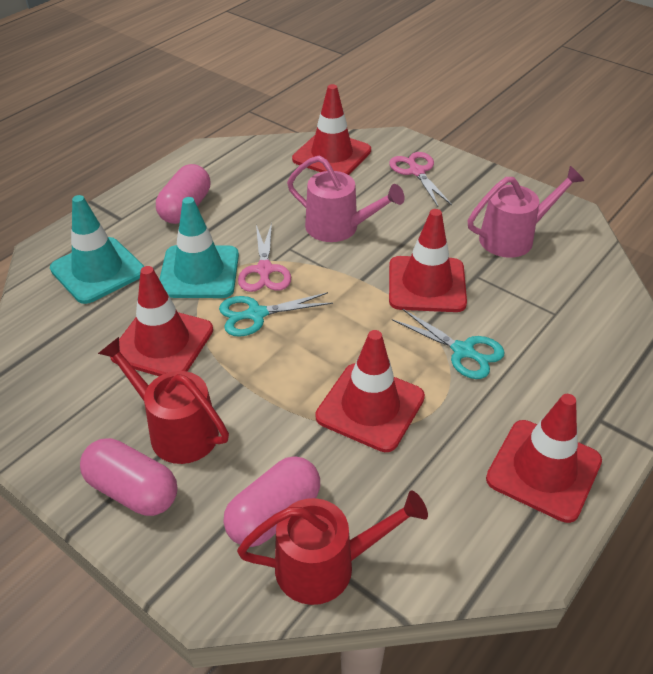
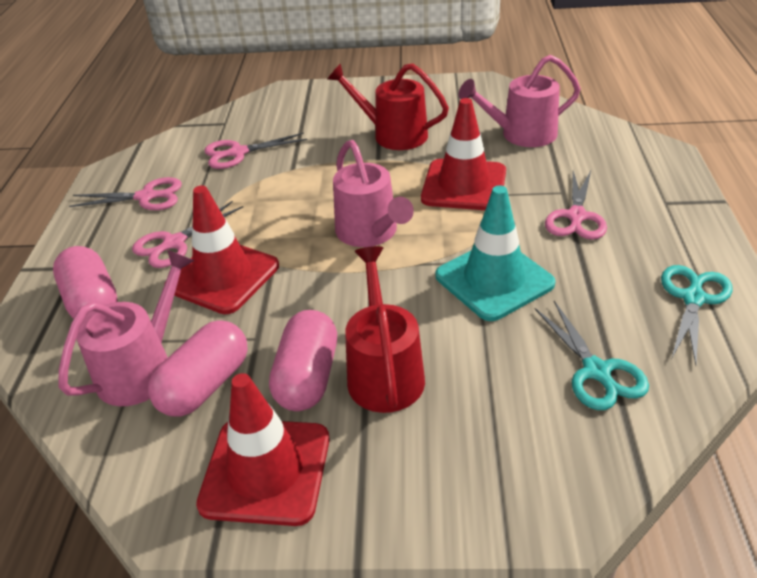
pink scissors: [238,223,291,292] [389,152,452,207] = 2 -> [69,177,182,210] [132,201,243,268] [204,132,307,169] [545,171,607,240] = 4
pink watering can: [287,156,405,242] [468,166,584,258] = 2 -> [58,250,195,406] [333,140,414,247] [458,55,581,147] = 3
red traffic cone: [110,266,213,376] [292,84,371,175] [316,330,425,452] [389,209,467,312] [486,394,602,523] = 5 -> [164,185,279,314] [196,373,329,526] [421,98,506,210] = 3
turquoise traffic cone: [50,195,144,304] [159,197,239,298] = 2 -> [435,185,556,321] = 1

